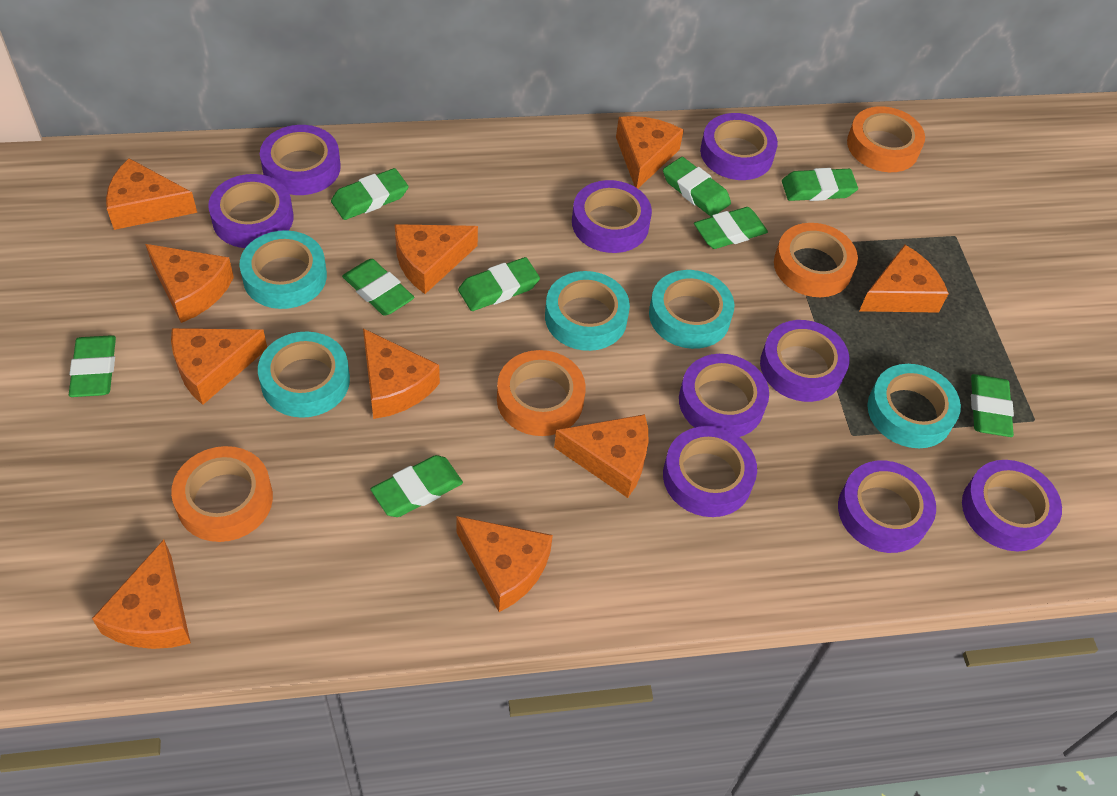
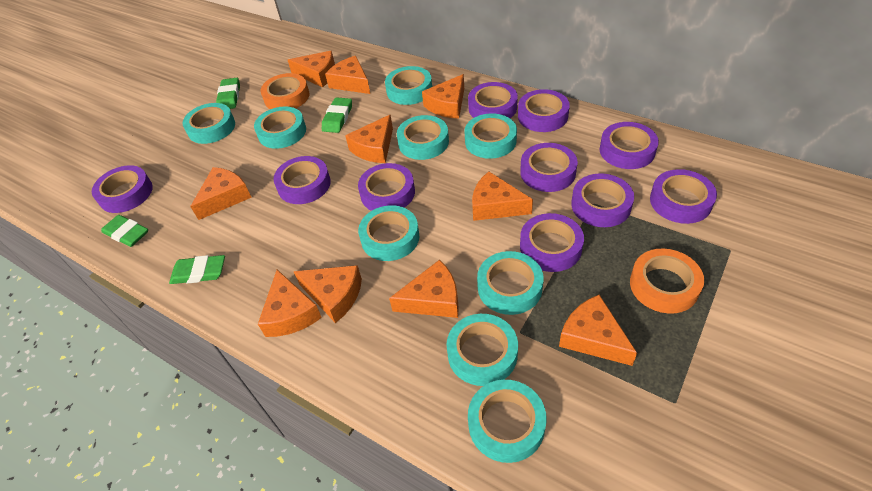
green eraser: [69,335,116,397] [331,168,409,220] [342,259,414,316] [371,455,463,517] [458,257,540,311] [663,157,731,217] [694,207,768,249] [782,168,858,201] [971,374,1014,437] = 9 -> [101,215,148,247] [169,255,225,284] [216,78,240,109] [322,97,352,133] = 4
orange tape: [171,446,273,542] [497,350,586,436] [774,223,858,297] [847,106,925,172] = 4 -> [261,73,309,109] [630,249,704,314] = 2
purple tape: [208,174,293,248] [260,125,341,195] [572,180,652,253] [663,426,757,517] [679,354,769,437] [700,113,778,180] [760,320,849,402] [838,461,936,553] [962,460,1062,551] = 9 -> [92,165,153,213] [274,156,331,204] [358,163,415,211] [468,82,518,118] [518,89,570,132] [520,143,578,192] [520,213,584,272] [571,173,634,227] [600,122,659,169] [650,169,717,224] = 10
turquoise tape: [239,230,327,309] [258,332,350,418] [545,271,630,351] [649,270,734,349] [867,364,961,448] = 5 -> [182,103,235,144] [254,106,306,149] [358,205,419,261] [385,66,432,105] [397,115,449,160] [447,314,518,386] [464,113,517,159] [468,380,547,463] [477,251,544,315] = 9

